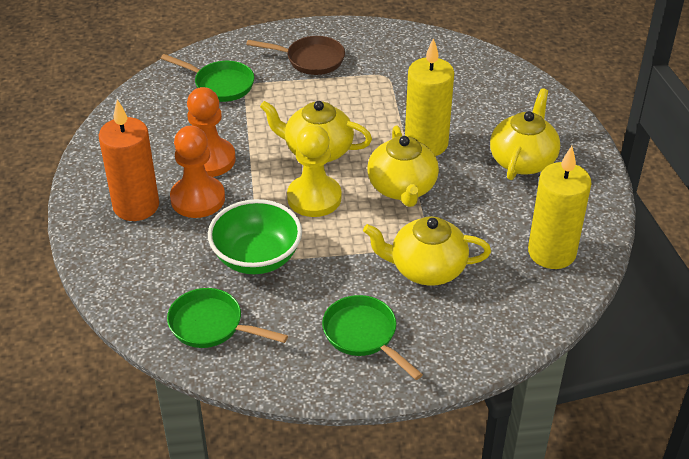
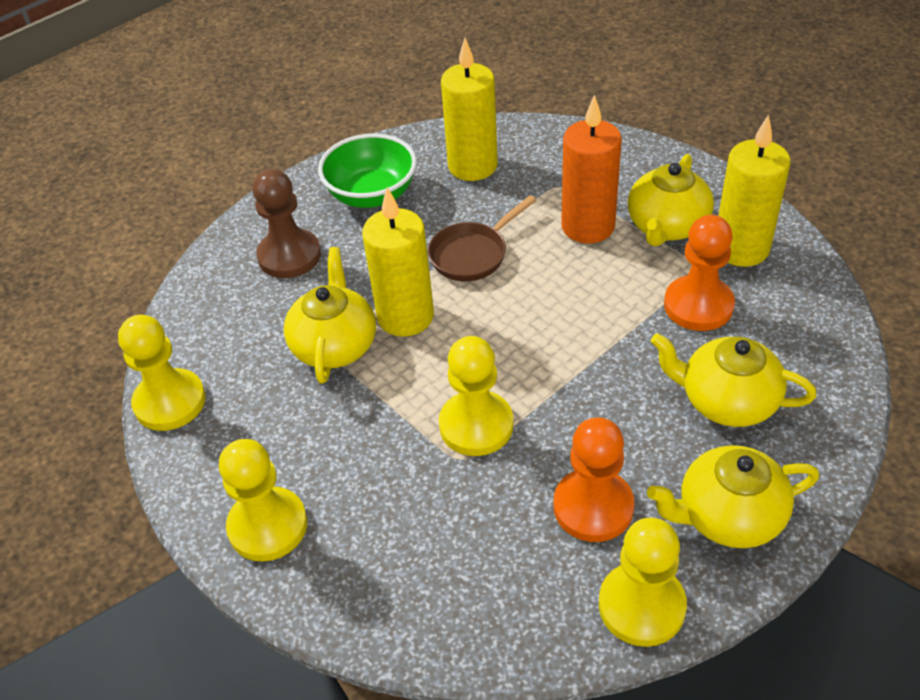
brown pawn: none = 0 -> [253,169,321,278] = 1
green pan: [161,54,254,102] [167,288,288,348] [322,295,423,380] = 3 -> none = 0
yellow candle: [405,38,454,156] [528,146,591,269] = 2 -> [362,187,434,337] [441,38,498,181] [718,115,790,267] = 3
yellow pawn: [287,125,342,217] = 1 -> [118,315,206,431] [219,439,307,561] [439,336,514,456] [599,518,687,647] = 4

